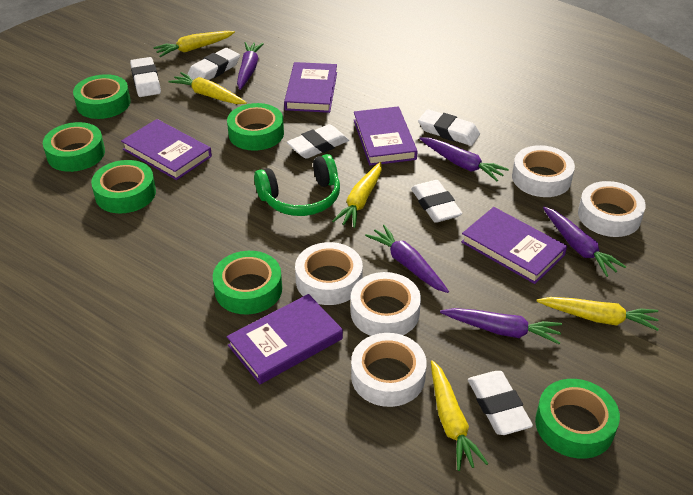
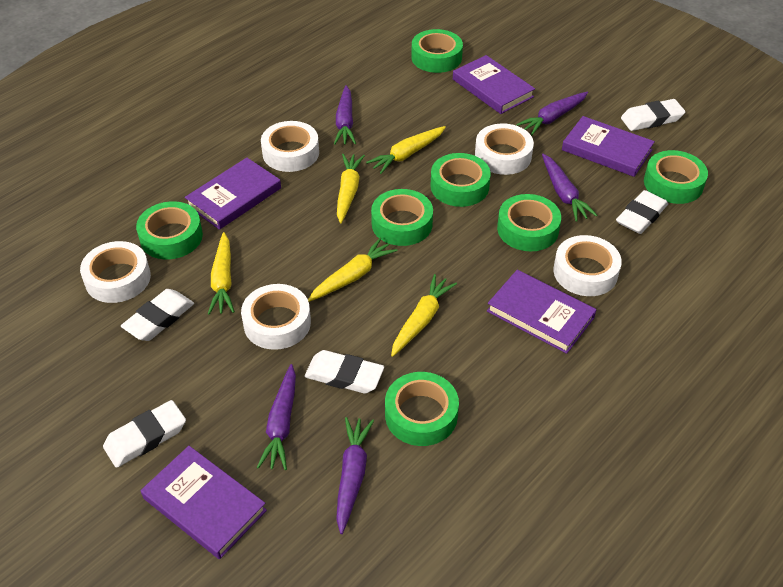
green headphones: [254,154,340,216] = 1 -> none = 0
green tape: [43,122,105,172] [73,74,131,119] [91,160,156,213] [213,251,282,314] [227,103,284,151] [535,379,620,459] = 6 -> [136,201,203,259] [371,189,433,246] [385,372,459,446] [411,29,463,73] [430,153,491,207] [497,194,561,251] [644,150,708,204] = 7
white eraser: [130,57,161,97] [187,48,240,80] [287,124,349,159] [411,180,463,223] [418,109,480,146] [468,371,533,435] = 6 -> [103,400,186,468] [121,289,194,341] [304,350,384,394] [616,190,668,234] [621,99,685,131] = 5

